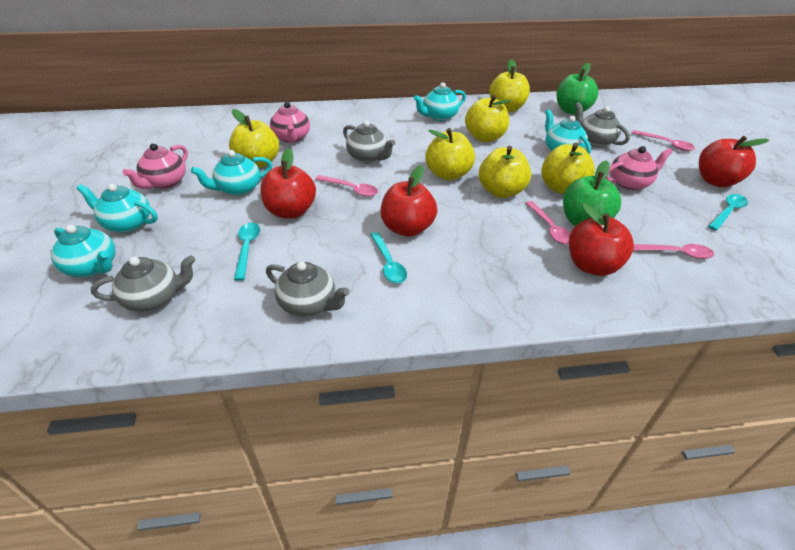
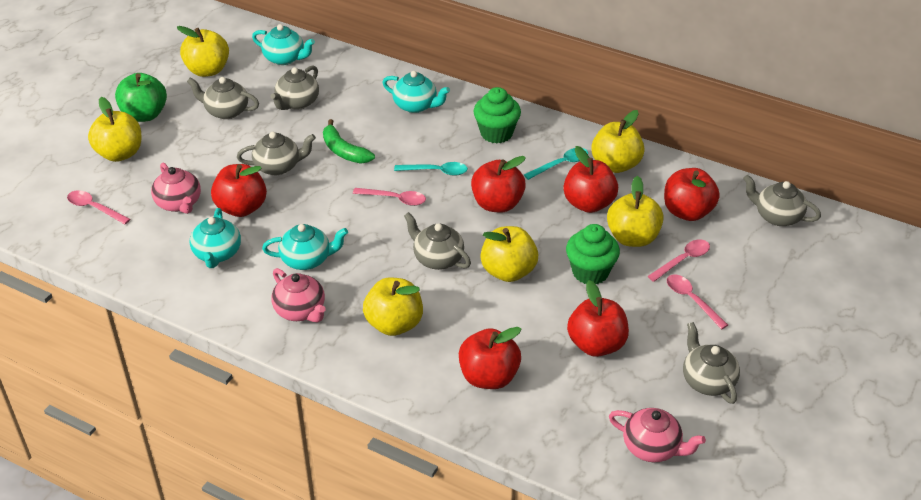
green apple: [557,63,598,115] [563,160,621,226] = 2 -> [115,73,167,122] = 1
green banana: none = 0 -> [323,119,375,163] = 1
green cupcake: none = 0 -> [473,87,521,144] [566,224,620,284] = 2
grey teapot: [91,255,195,312] [266,261,350,317] [343,120,395,163] [575,102,630,147] = 4 -> [187,77,259,119] [237,132,316,175] [271,65,319,110] [404,212,471,270] [683,322,740,404] [743,175,821,226] = 6
red apple: [261,148,316,219] [381,165,437,237] [569,203,634,276] [699,136,769,187] = 4 -> [211,164,267,217] [459,327,521,389] [471,156,526,212] [563,146,618,213] [567,280,629,357] [664,168,720,221] = 6
turquoise spoon: [234,222,260,281] [370,232,407,283] [708,194,748,231] = 3 -> [394,162,468,176] [524,148,588,180] = 2
turquoise teapot: [51,225,115,277] [77,184,158,233] [191,150,272,196] [414,82,466,121] [545,109,591,154] = 5 -> [190,208,241,268] [252,24,315,65] [262,224,348,270] [382,71,450,113] = 4

